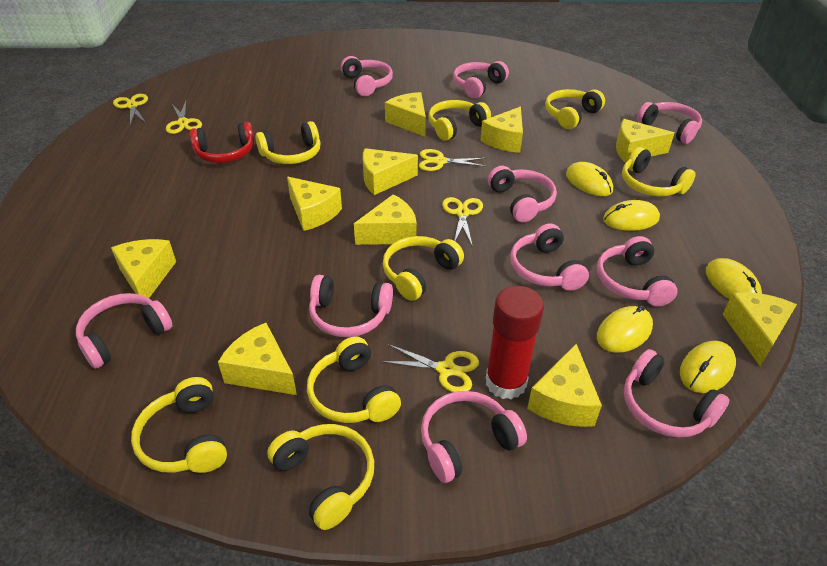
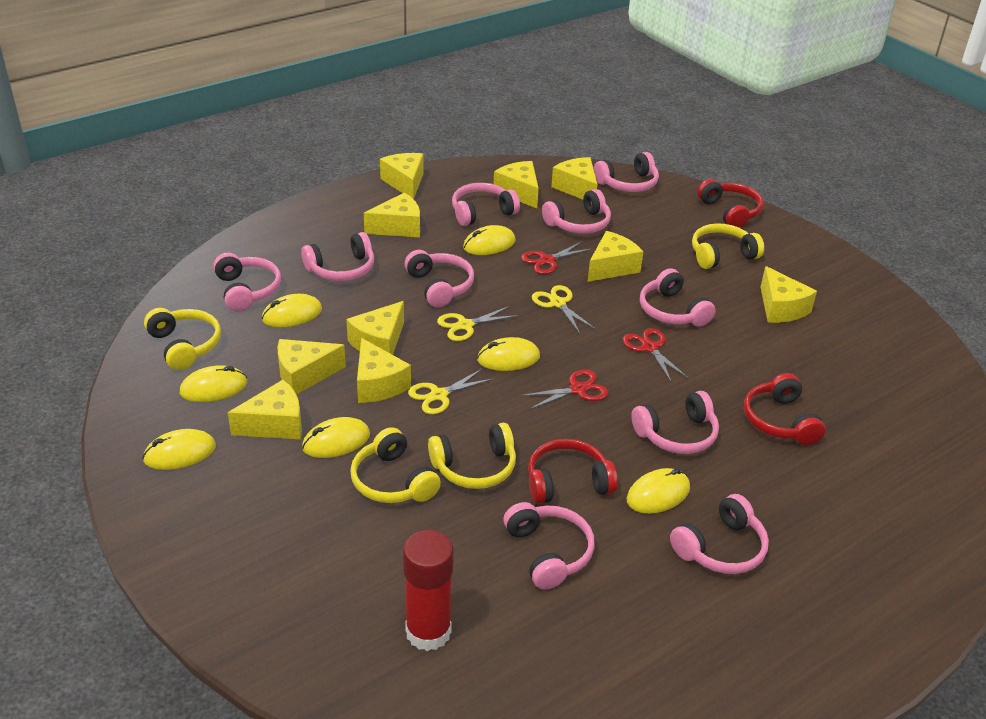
red headphones: [190,122,255,163] = 1 -> [528,439,618,504] [697,179,763,228] [744,373,826,445] = 3
red scissors: none = 0 -> [521,241,593,274] [521,370,608,410] [623,328,688,381] = 3
yellow headphones: [131,377,227,473] [255,121,321,164] [267,424,374,530] [307,336,401,423] [383,236,464,301] [428,100,491,141] [545,89,605,129] [622,147,696,196] = 8 -> [144,308,221,370] [350,427,441,503] [428,423,516,489] [692,223,764,269] = 4
yellow mouse: [566,162,613,196] [597,305,653,353] [603,200,660,231] [680,341,736,393] [706,258,762,300] = 5 -> [142,429,216,470] [179,365,247,402] [262,294,322,328] [302,417,370,458] [463,225,516,255] [477,337,540,371] [627,468,690,514] = 7
yellow scissors: [113,94,148,125] [166,101,202,134] [381,344,479,392] [419,149,487,171] [442,197,483,245] = 5 -> [408,369,493,414] [437,306,518,341] [532,285,596,334] = 3

